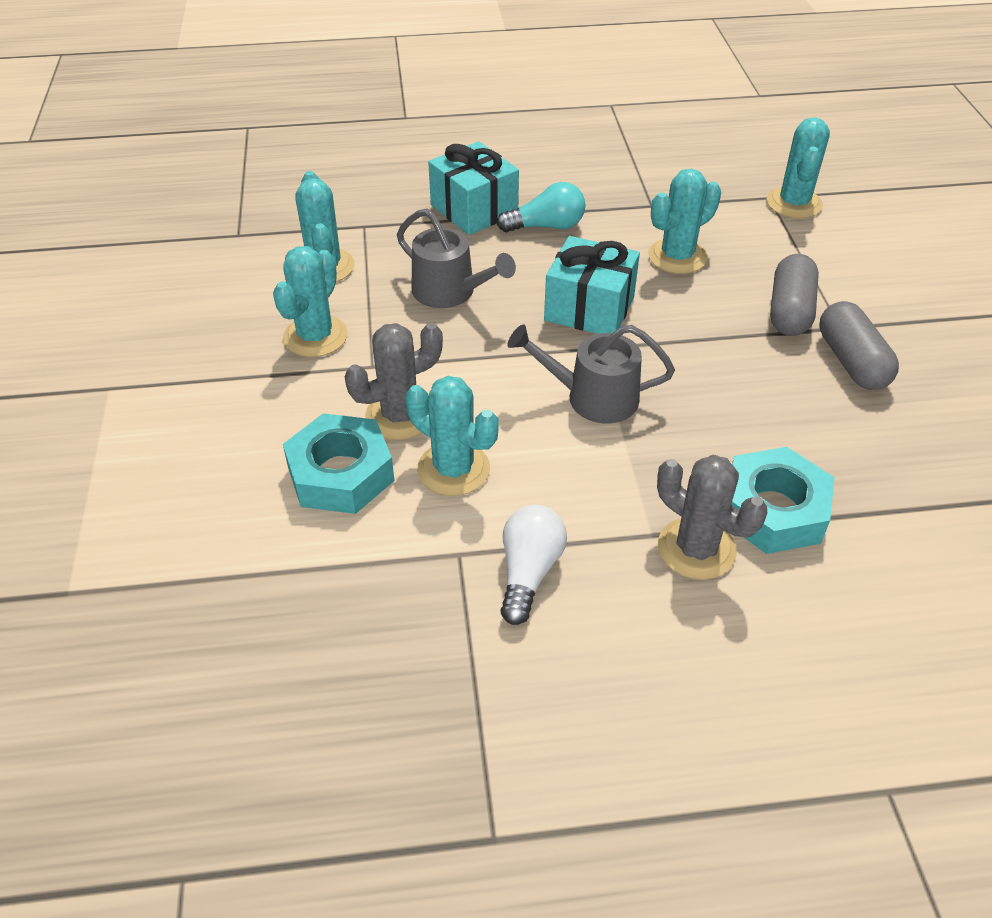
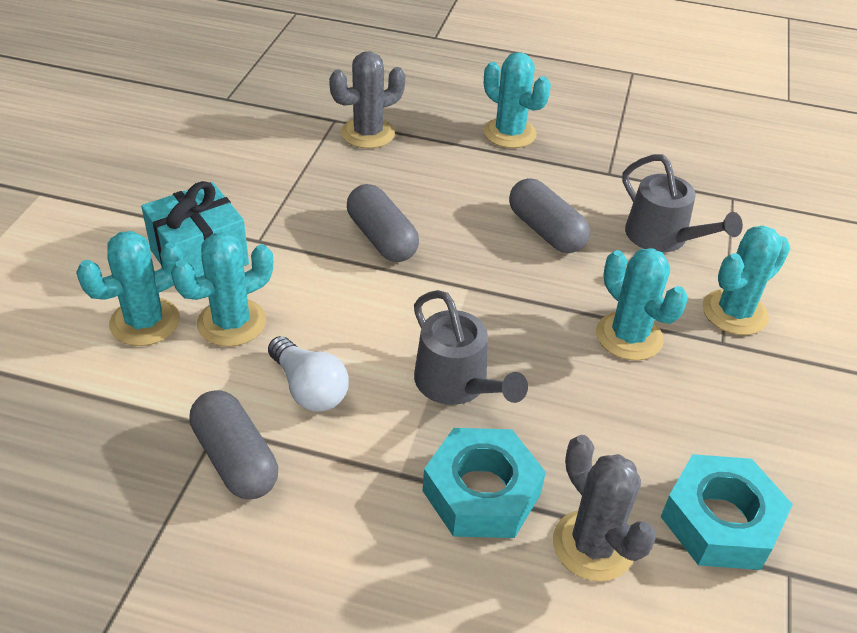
grey capsule: [770,254,819,336] [819,301,899,390] = 2 -> [189,390,278,499] [347,184,419,262] [509,178,590,253] = 3
turquoise gift: [428,141,519,235] [544,236,640,334] = 2 -> [141,181,249,278] = 1
turquoise light bulb: [497,182,585,232] = 1 -> none = 0

